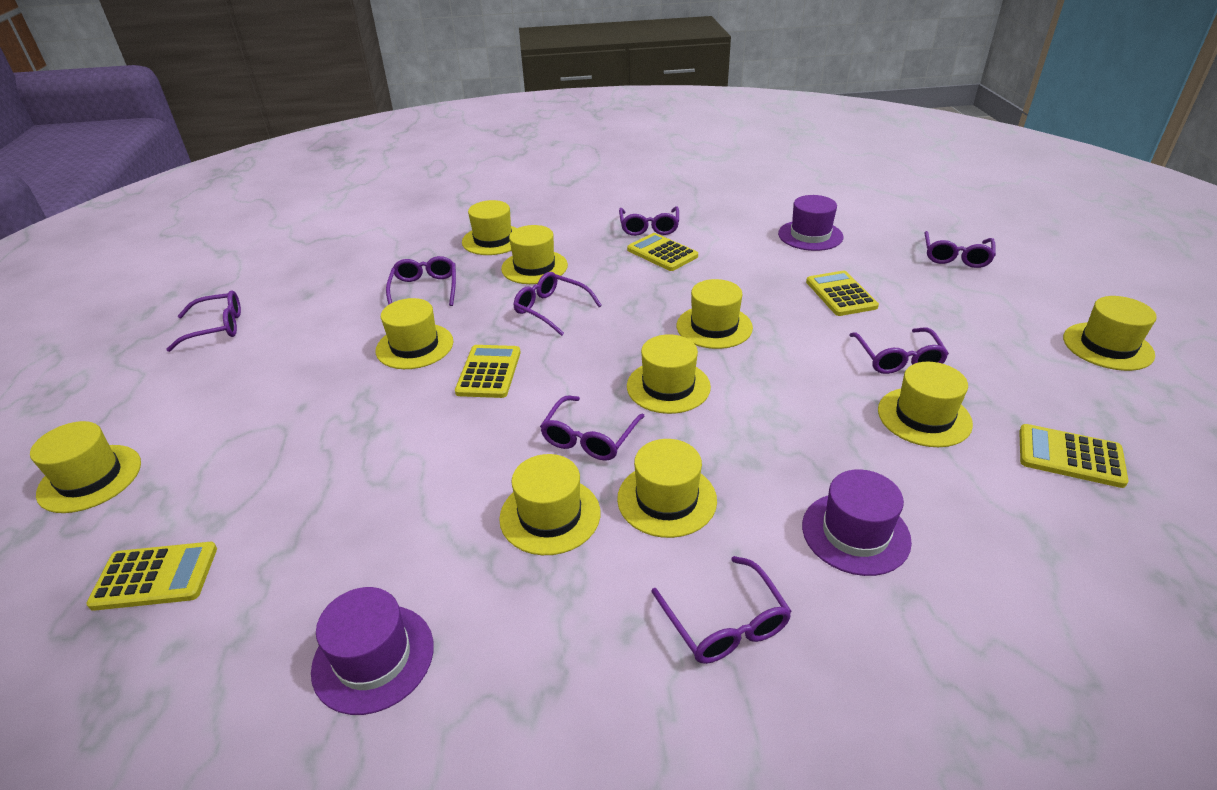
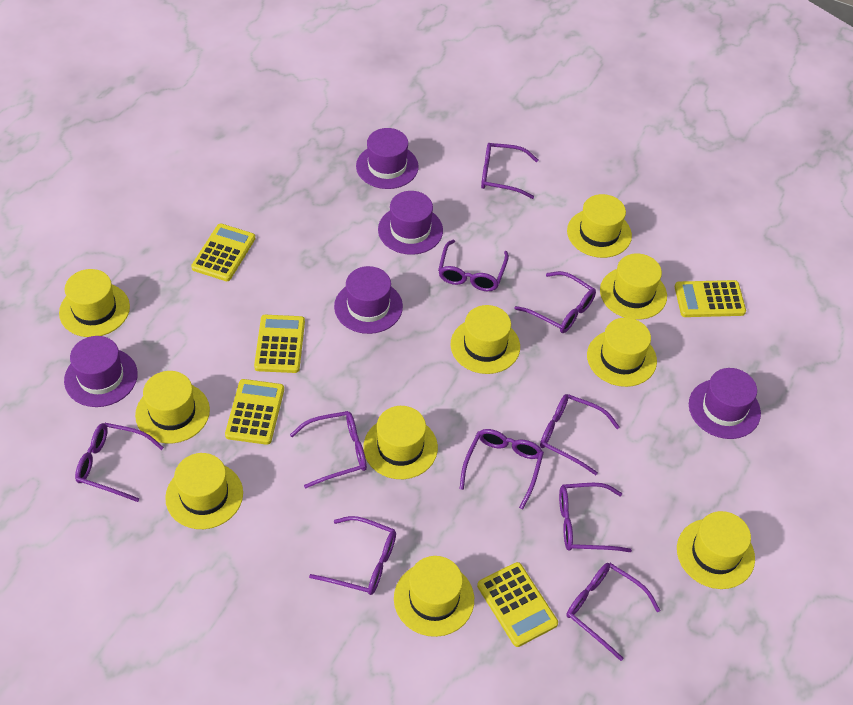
purple glasses: [166,290,241,352] [386,256,456,306] [513,272,602,336] [540,396,645,461] [619,206,679,236] [651,556,792,664] [850,328,949,374] [924,231,996,268] = 8 -> [75,423,164,502] [290,411,367,489] [309,516,396,595] [438,240,509,291] [460,429,544,510] [481,143,538,199] [514,271,596,333] [540,394,620,475] [559,483,632,552] [567,563,661,661] = 10
purple hat: [311,587,434,715] [778,195,843,251] [802,469,912,576] = 3 -> [64,336,138,407] [334,266,403,334] [356,128,419,189] [378,191,443,255] [689,368,761,439] = 5

